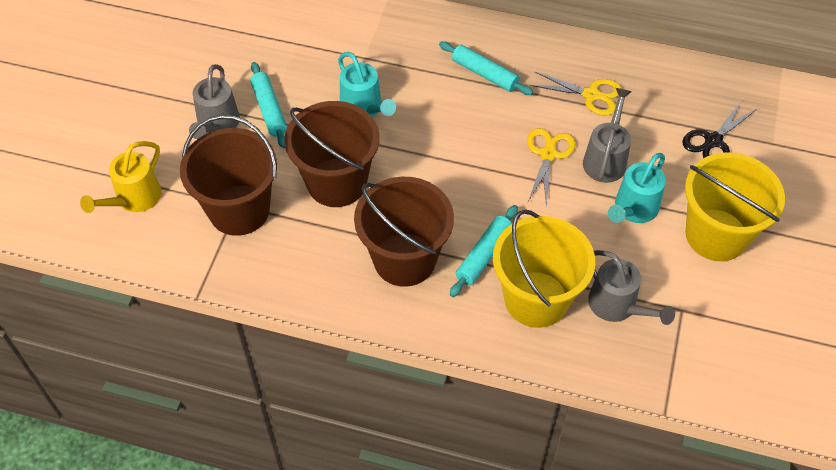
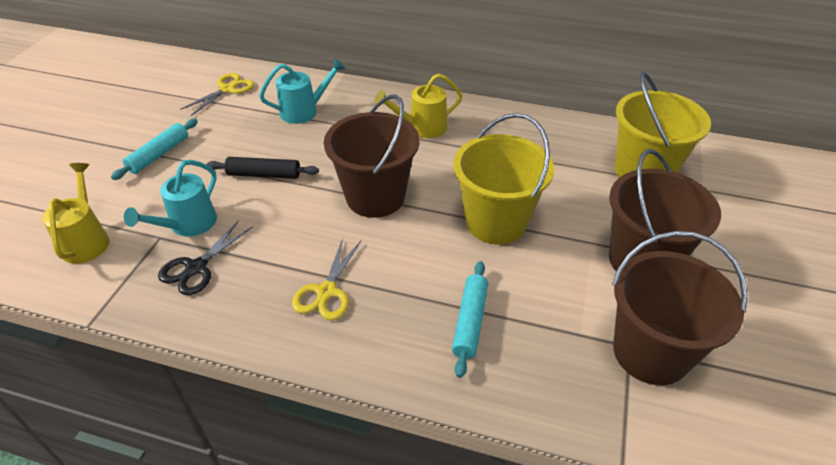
black rolling pin: none = 0 -> [207,157,319,179] = 1
grey watering can: [189,64,240,139] [583,88,632,183] [588,250,675,325] = 3 -> none = 0
turquoise rolling pin: [250,62,287,148] [439,41,533,95] [450,205,518,297] = 3 -> [111,119,198,180] [452,261,488,378] = 2
yellow watering can: [80,141,162,213] = 1 -> [42,163,109,263] [375,74,462,138] = 2

